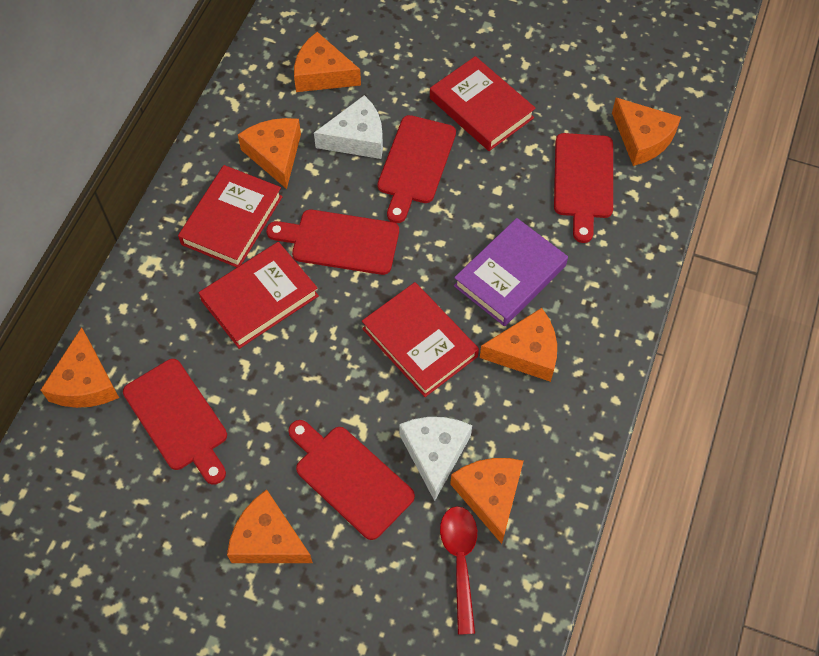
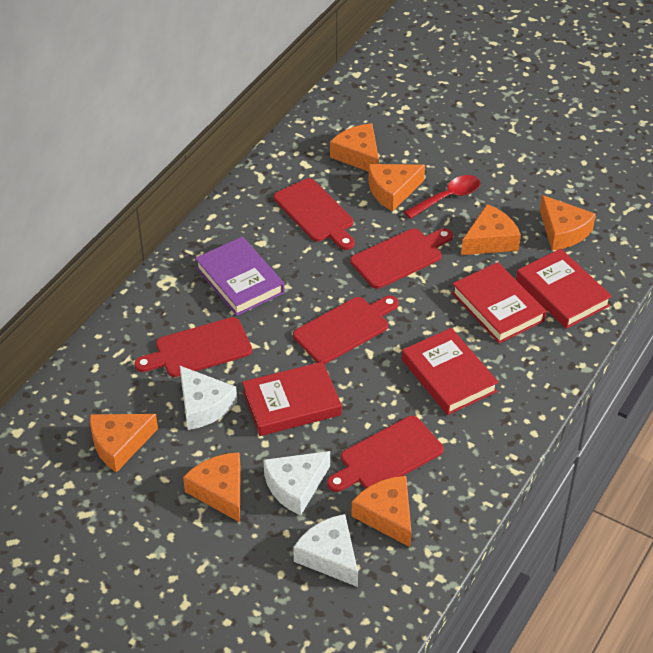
white cheese: [314,95,383,159] [399,417,472,501] = 2 -> [180,366,237,430] [263,451,330,516] [293,514,358,587] = 3

